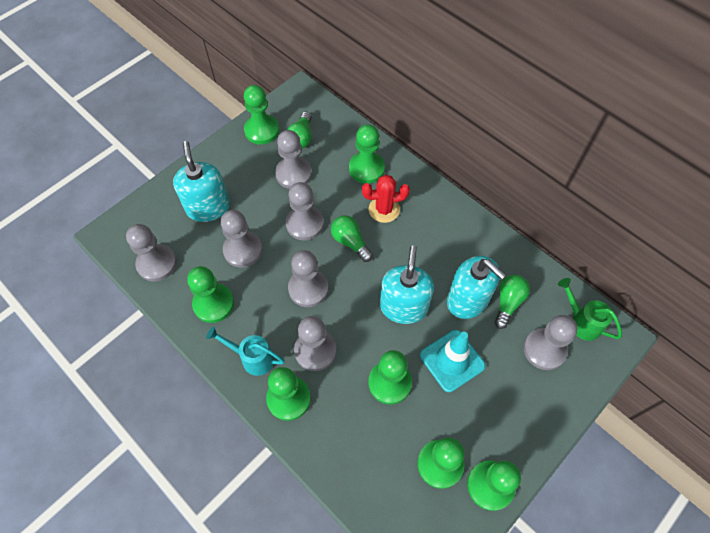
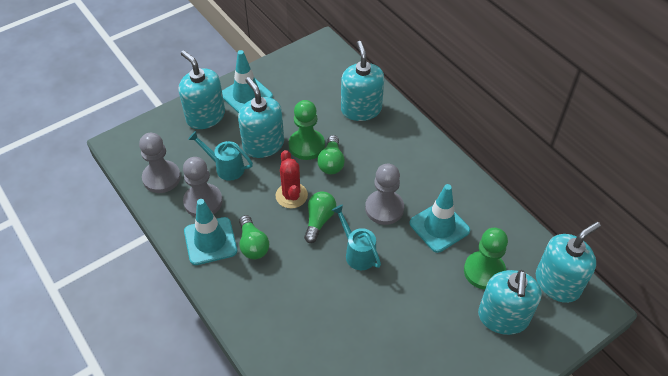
green pawn: [187,266,234,323] [244,85,279,144] [266,367,311,421] [349,124,385,183] [368,350,412,405] [417,438,465,489] [467,460,521,511] = 7 -> [289,100,325,160] [464,228,508,289] = 2
green watering can: [558,278,622,341] = 1 -> none = 0
grey pawn: [126,224,177,281] [221,210,262,268] [275,130,312,189] [286,182,324,240] [288,250,328,307] [294,316,336,371] [524,315,577,370] = 7 -> [139,133,181,193] [183,157,223,217] [365,164,404,225] = 3
turquoise soap dispenser: [173,141,230,222] [380,245,434,324] [447,256,506,319] = 3 -> [179,51,225,129] [238,77,284,158] [341,41,384,121] [478,270,542,335] [536,222,601,303] = 5
turquoise traffic cone: [420,330,485,392] = 1 -> [184,199,237,265] [222,50,273,113] [409,184,470,253] = 3
turquoise watering can: [206,327,285,376] = 1 -> [188,131,253,181] [332,204,381,270] = 2

